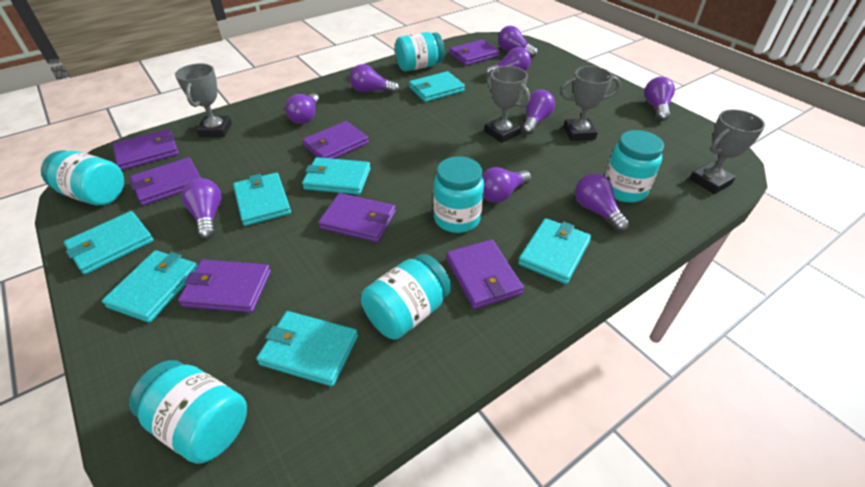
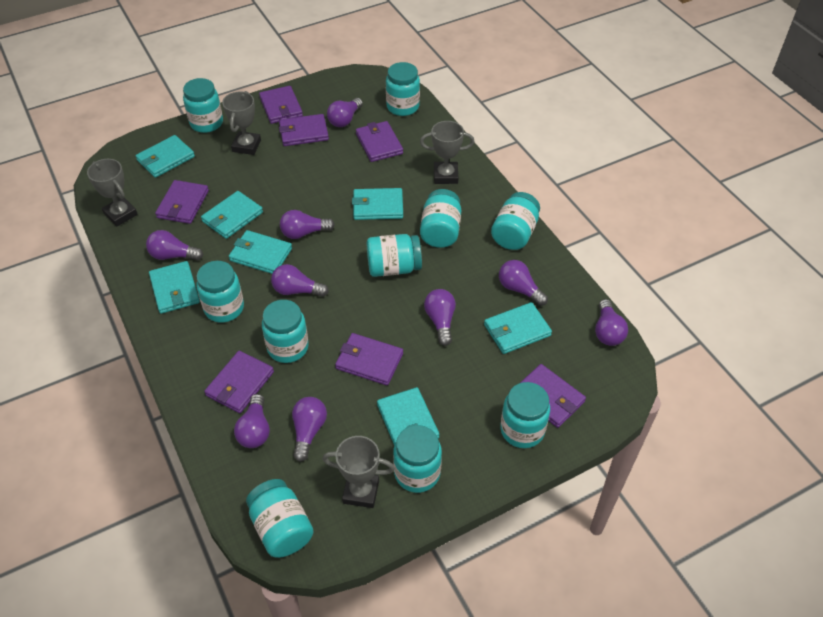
turquoise jar: [41,150,124,205] [129,360,247,464] [361,254,451,340] [395,32,445,71] [433,156,484,233] [605,130,664,203] = 6 -> [183,78,223,133] [196,261,244,323] [246,479,314,558] [262,300,309,363] [367,234,422,277] [386,62,420,116] [393,425,442,493] [420,189,461,248] [491,192,540,250] [500,382,550,448] = 10

